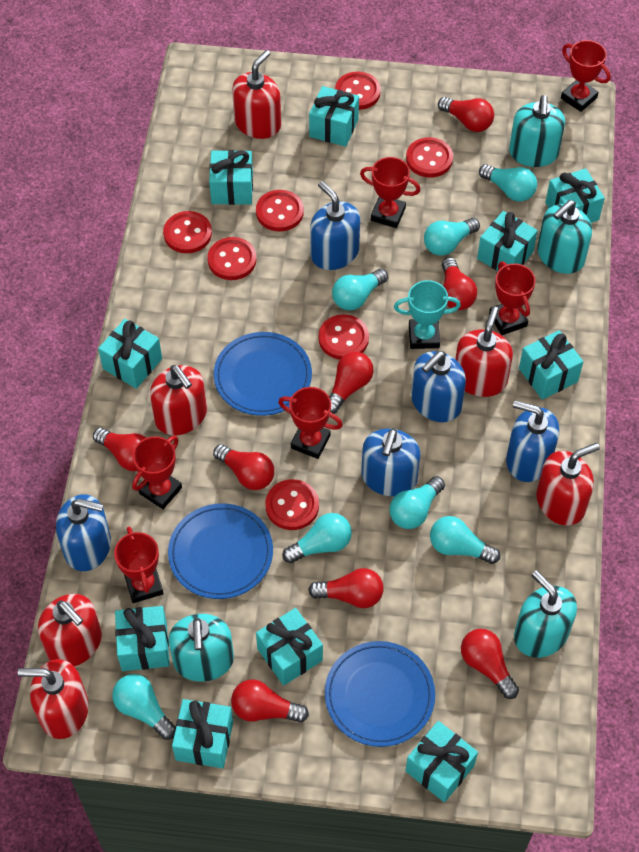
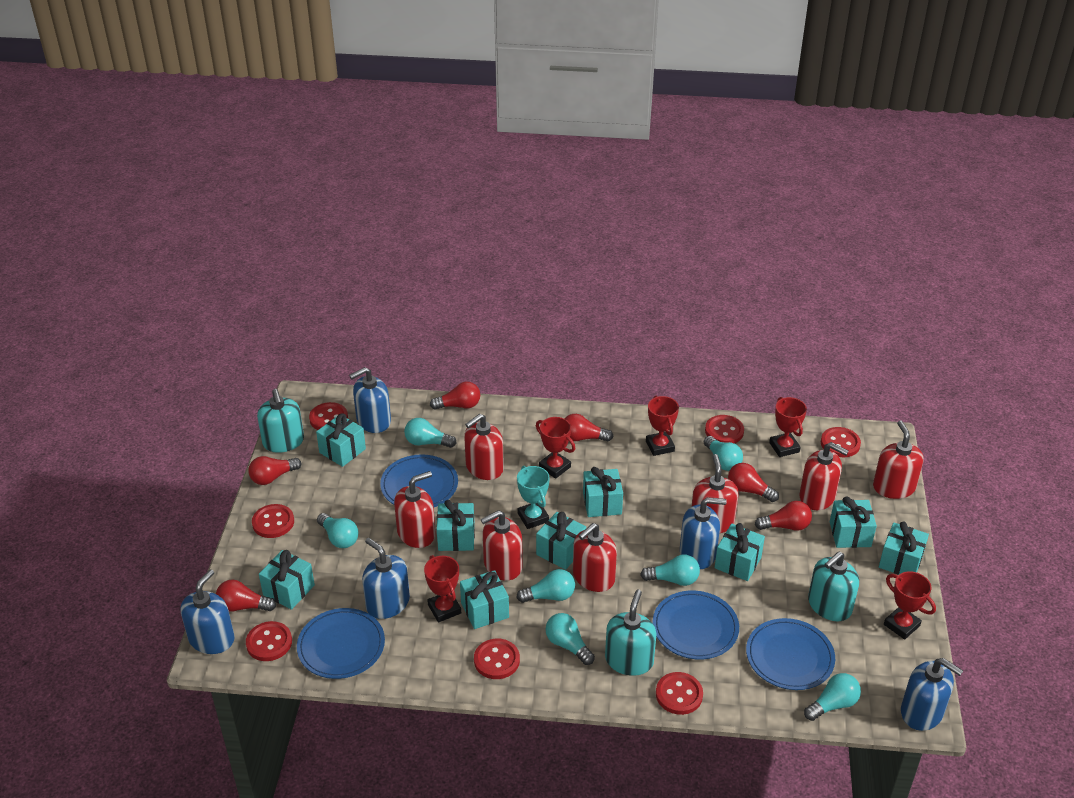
blue plate: [168,503,273,599] [214,332,312,416] [325,641,435,747] = 3 -> [297,608,385,679] [380,454,458,507] [653,591,739,659] [746,618,835,690] = 4
red light bulb: [93,428,146,471] [213,444,274,490] [231,679,309,723] [308,568,384,608] [329,352,373,414] [438,97,494,132] [442,257,477,310] [461,629,519,699] = 8 -> [216,580,276,612] [248,456,301,485] [430,382,480,410] [565,414,613,442] [728,463,779,502] [755,501,812,531] = 6
red soap dispenser: [18,659,89,739] [38,594,102,666] [150,365,207,435] [232,50,281,139] [455,306,513,397] [536,443,600,526] = 6 -> [394,471,436,548] [464,414,504,480] [481,510,523,581] [573,523,617,592] [691,454,739,534] [799,442,848,510] [873,420,924,499] = 7
red trophy: [114,527,164,603] [132,436,182,509] [278,387,343,459] [360,157,421,228] [489,262,536,335] [561,40,611,112] = 6 -> [424,555,461,622] [536,417,575,479] [646,396,679,456] [769,397,807,457] [884,571,936,640] = 5
turquoise gift: [98,319,162,389] [115,606,170,671] [172,699,233,768] [209,150,253,205] [256,608,323,686] [309,86,359,147] [405,721,478,802] [477,211,538,271] [519,330,583,400] [546,168,605,223] = 10 -> [259,550,315,610] [316,413,366,467] [437,500,475,551] [460,570,509,629] [536,512,586,570] [583,467,623,517] [715,523,765,581] [830,497,877,548] [879,522,929,575] = 9
turquoise soap dispenser: [168,614,234,682] [509,95,565,167] [514,570,577,658] [537,200,592,274] = 4 -> [257,389,304,453] [605,590,657,676] [808,552,859,621] = 3

